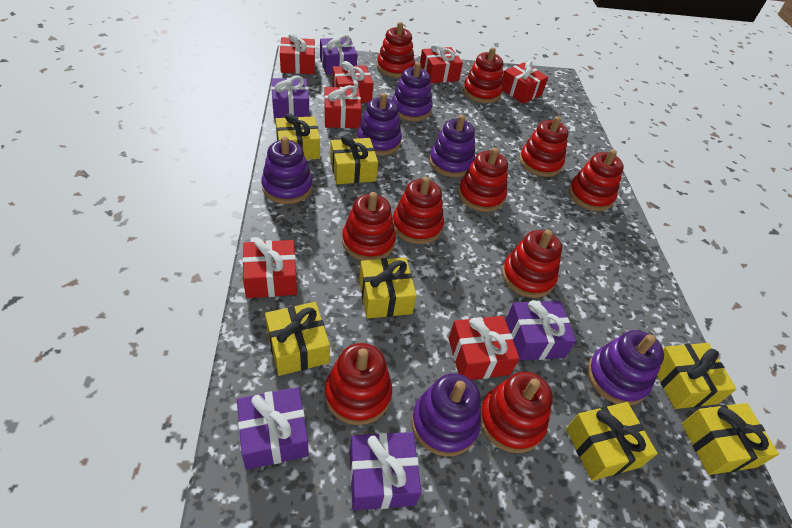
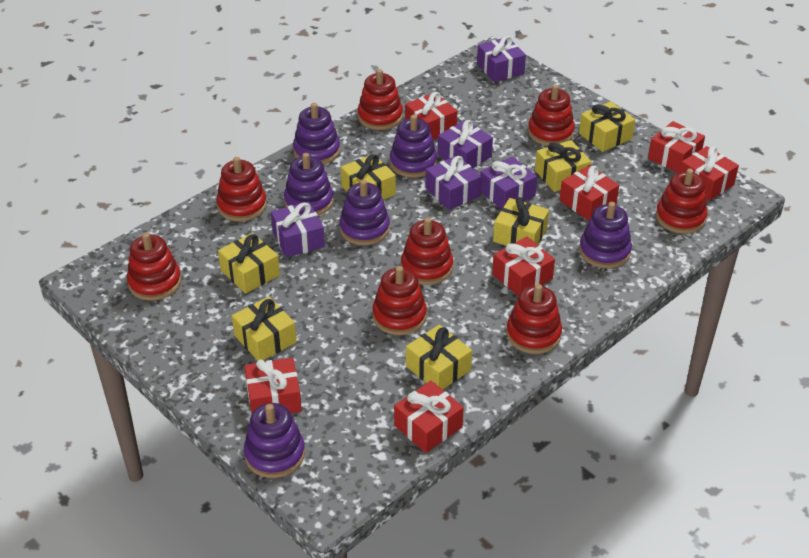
red stacking toy: [325,343,392,425] [342,192,396,261] [377,22,415,78] [393,177,444,244] [458,148,508,212] [463,47,503,103] [481,372,553,453] [502,230,562,298] [519,116,569,177] [569,149,624,211] = 10 -> [127,233,181,301] [217,157,267,221] [358,69,403,130] [372,266,427,335] [401,218,453,285] [506,284,562,354] [528,85,575,146] [656,168,708,234] = 8

